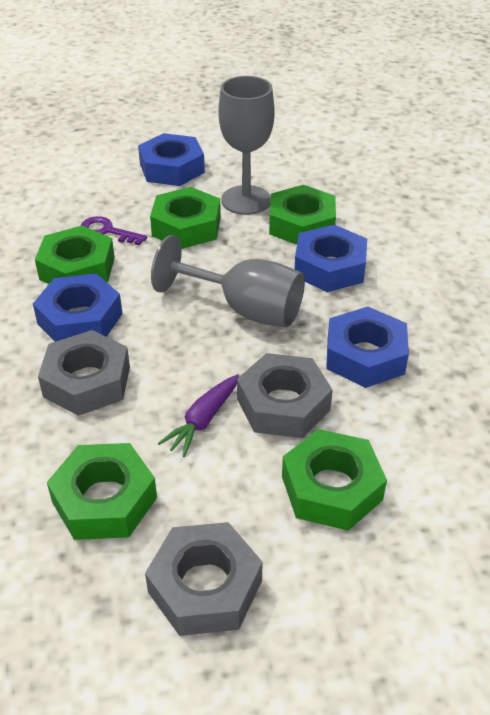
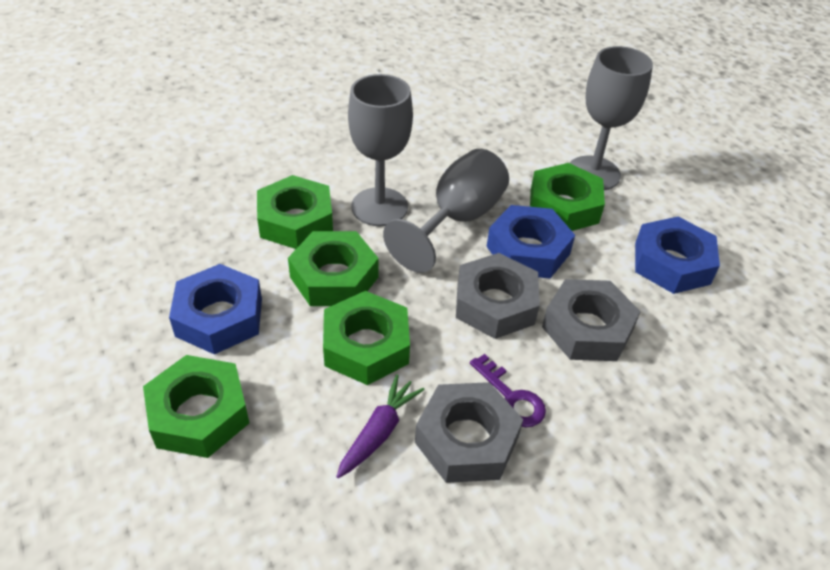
blue nut: [33,274,123,342] [138,133,205,186] [295,225,367,292] [326,307,409,388] = 4 -> [169,264,262,354] [486,205,575,278] [635,217,720,294] = 3
grey goblet: [151,235,305,327] [219,76,275,215] = 2 -> [348,74,413,226] [383,149,509,273] [570,46,653,190] = 3

